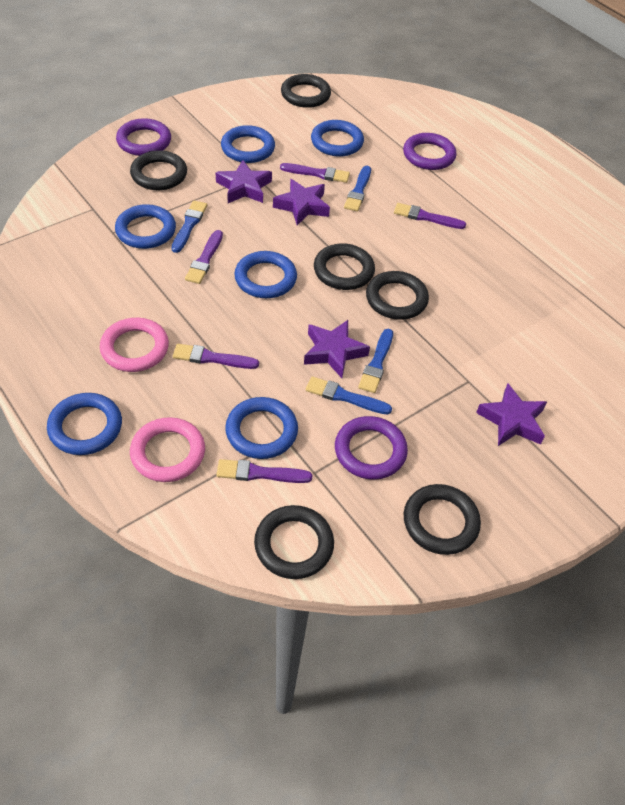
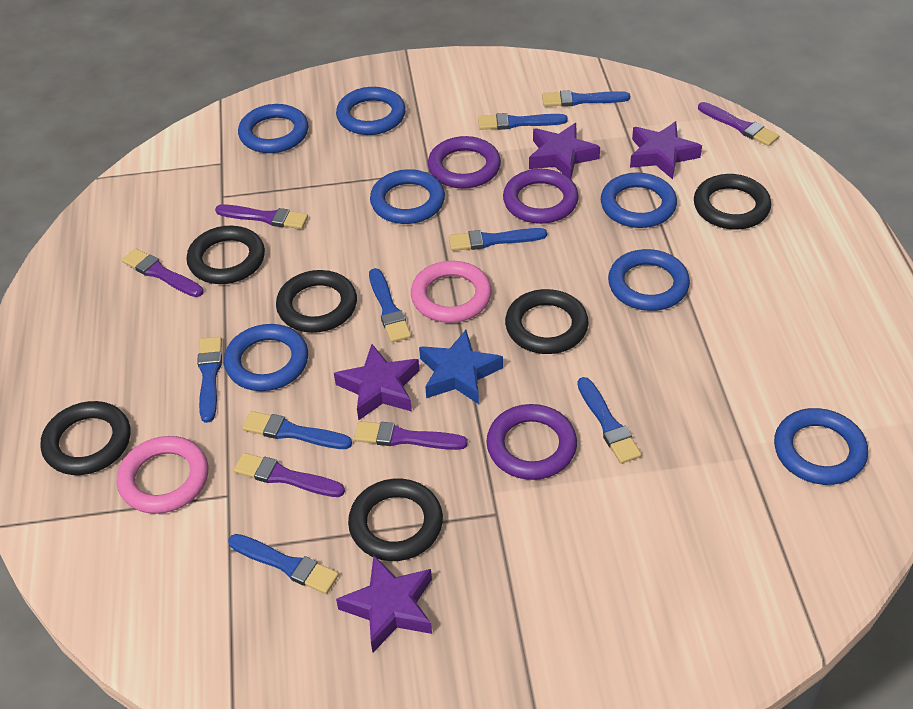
blue brush: [172,201,207,253] [306,376,392,415] [344,166,371,212] [358,329,393,393] = 4 -> [197,337,222,423] [228,534,339,594] [242,411,352,449] [369,268,411,343] [449,228,547,251] [478,113,568,130] [542,90,630,107] [577,377,642,464] = 8
blue ring: [47,393,122,455] [115,204,176,249] [221,125,275,163] [225,397,298,459] [234,251,297,298] [311,120,364,157] = 6 -> [224,324,308,391] [238,104,308,153] [336,87,406,135] [370,169,445,224] [601,172,677,228] [608,249,690,311] [774,408,868,485] = 7
blue star: none = 0 -> [419,330,503,404] = 1

